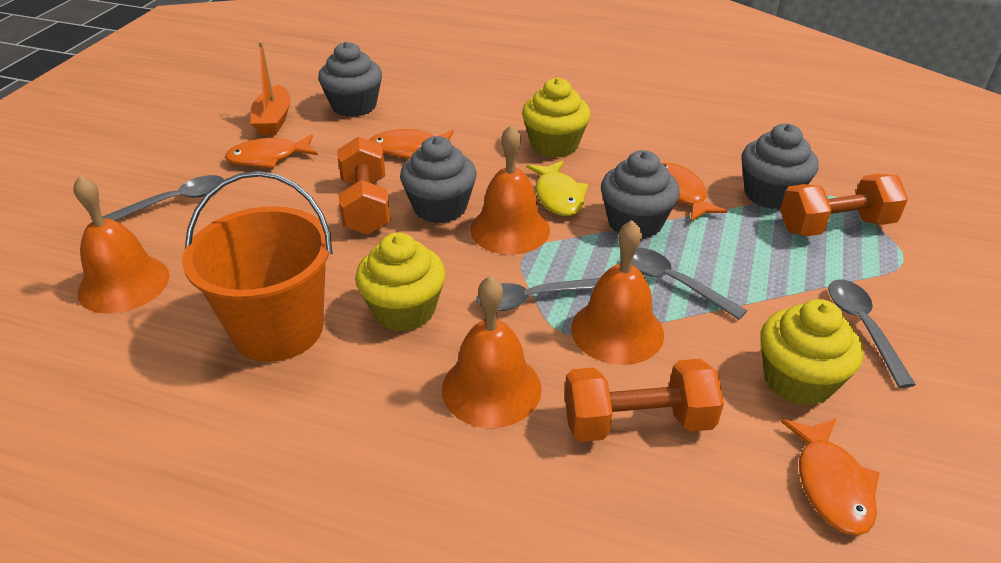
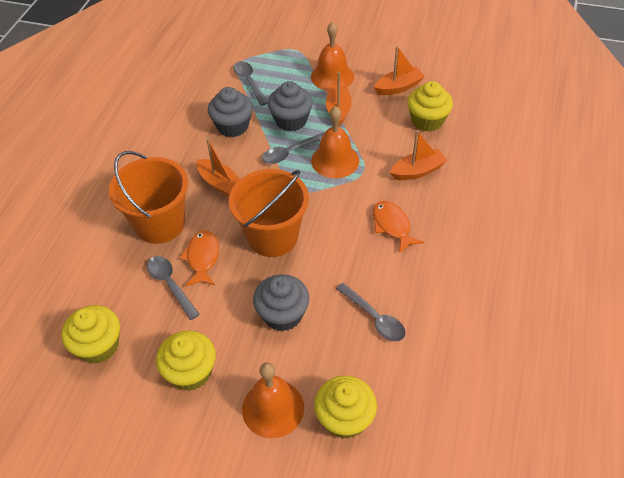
grey cupcake: [318,42,382,117] [400,136,476,223] [601,150,680,239] [741,124,819,209] = 4 -> [208,87,253,137] [253,274,309,331] [268,81,313,132] = 3
orange bell: [73,175,170,313] [442,276,542,428] [470,125,550,255] [571,220,664,365] = 4 -> [242,362,304,438] [311,22,354,91] [311,106,359,178] = 3
orange boat: [251,42,291,135] = 1 -> [197,138,240,196] [326,71,352,127] [374,46,425,95] [390,130,447,180] = 4
orange bucket: [182,171,333,362] = 1 -> [109,151,188,244] [229,169,309,257] = 2
orange dumbbell: [337,136,391,235] [564,359,724,442] [780,174,908,236] = 3 -> none = 0
orange fish: [225,134,318,168] [369,129,454,159] [662,163,727,221] [780,418,880,535] = 4 -> [179,230,219,286] [373,201,424,254] = 2
yellow cupcake: [355,233,445,332] [522,78,590,158] [760,299,864,406] = 3 -> [61,305,120,364] [156,330,216,391] [314,375,377,439] [407,81,453,132] = 4
yellow fish: [526,161,589,216] = 1 -> none = 0

